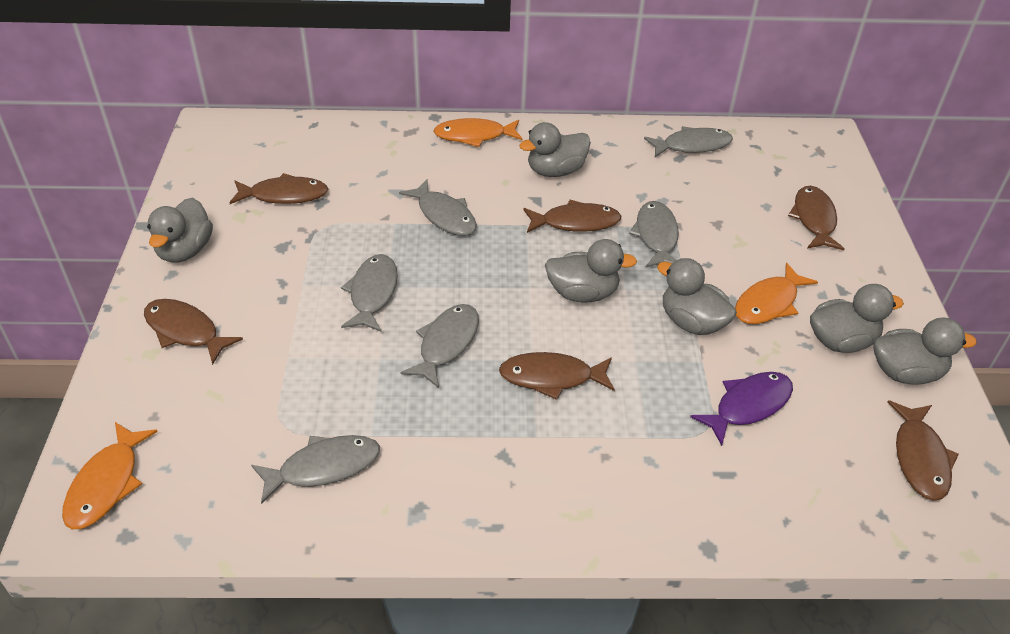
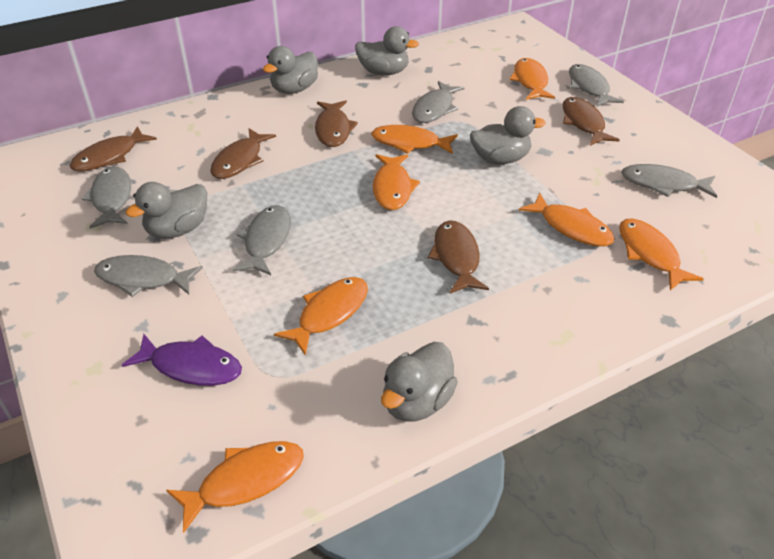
brown fish: [144,299,243,365] [229,173,328,204] [499,352,615,400] [523,200,621,233] [788,186,845,250] [887,401,959,501] = 6 -> [70,126,157,171] [210,128,276,179] [315,100,358,147] [428,220,489,294] [562,97,620,146] = 5
grey duck: [147,198,213,263] [519,122,591,177] [545,239,637,303] [657,258,737,335] [810,284,904,353] [873,318,977,385] = 6 -> [125,182,207,239] [263,46,318,94] [355,26,419,76] [381,342,458,422] [470,106,546,164] = 5
orange fish: [62,422,158,529] [434,118,522,147] [735,263,818,324] = 3 -> [166,441,304,533] [274,277,368,356] [371,125,458,154] [373,154,420,210] [509,58,555,100] [519,193,615,246] [619,219,703,290] = 7

